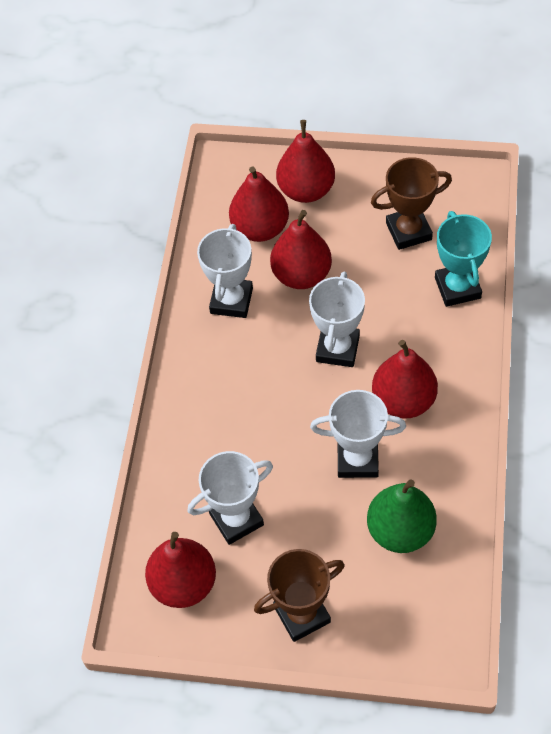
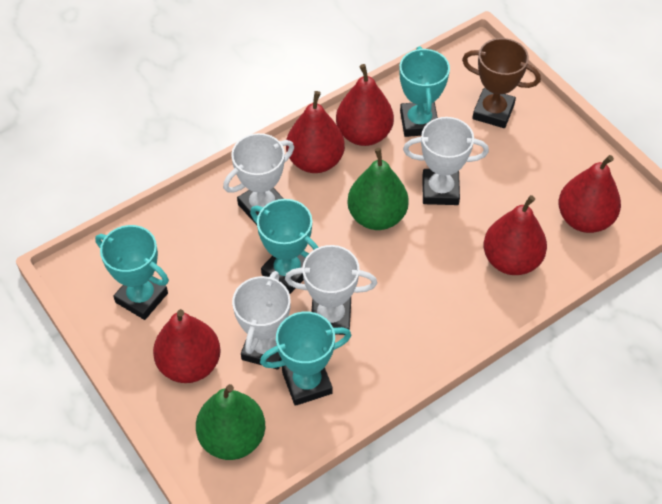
brown trophy: [254,549,345,642] [371,157,452,250] = 2 -> [462,38,541,128] = 1
green pear: [367,480,437,553] = 1 -> [196,384,265,460] [347,148,409,230] = 2
turquoise trophy: [435,211,492,307] = 1 -> [95,225,169,320] [250,199,319,294] [260,312,351,406] [400,46,450,137] = 4

